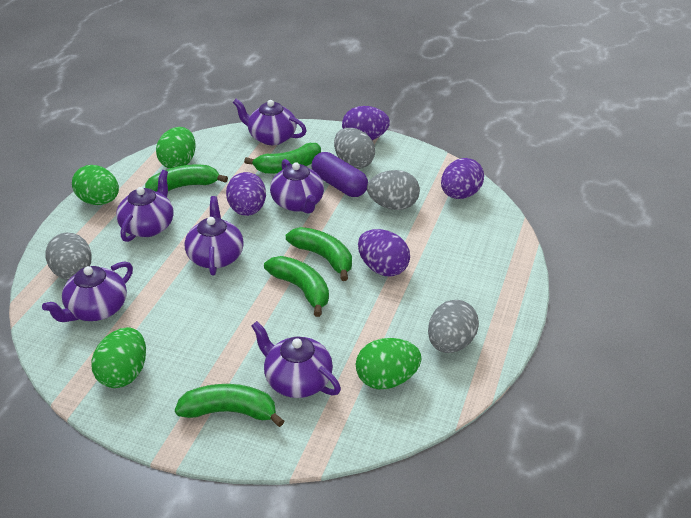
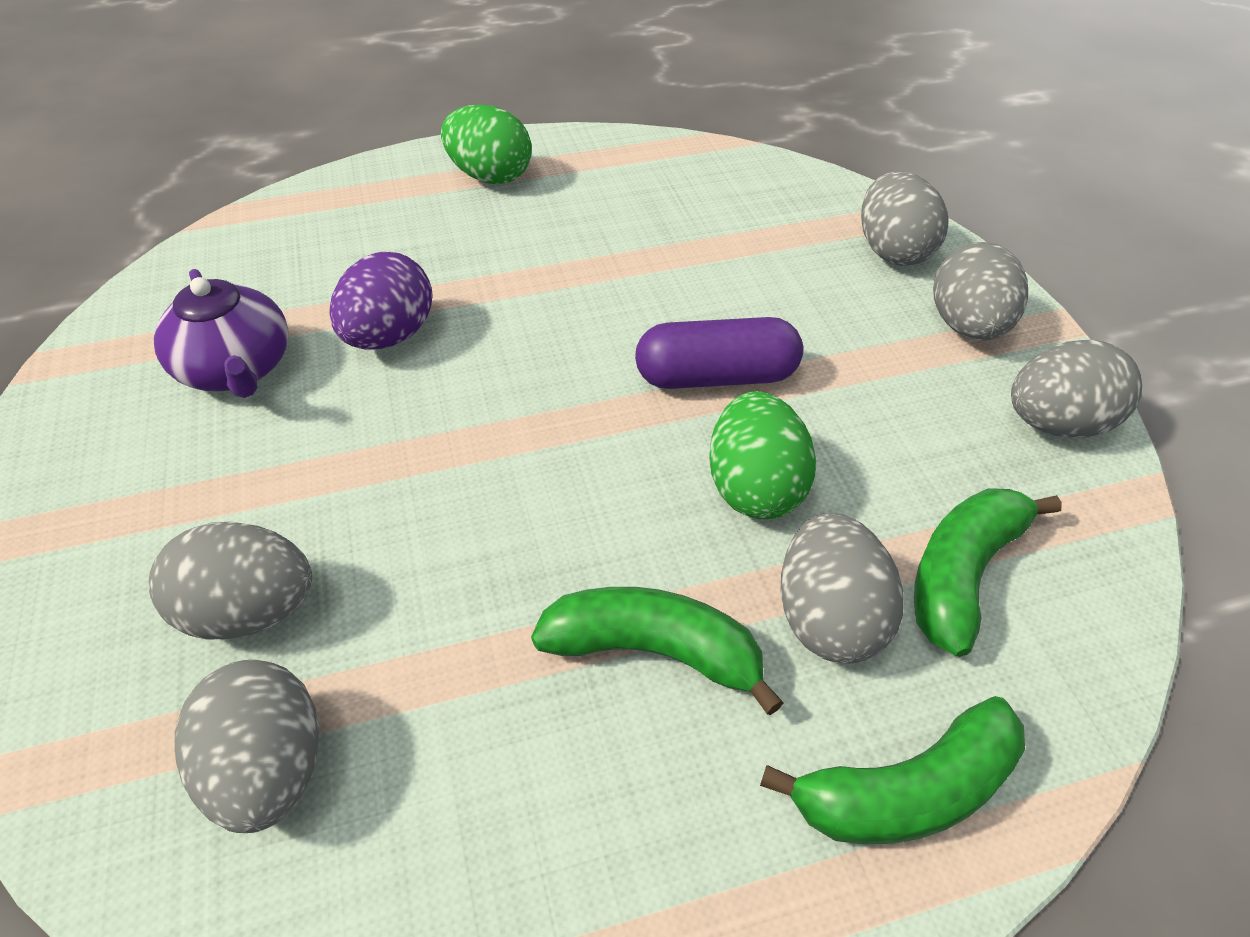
green banana: [145,165,228,192] [175,384,284,427] [244,143,321,174] [264,256,329,317] [286,227,352,281] = 5 -> [531,587,784,715] [760,696,1025,845] [914,488,1062,657] = 3
green egg: [72,165,119,205] [91,327,146,388] [156,127,196,168] [356,338,422,389] = 4 -> [441,105,532,184] [709,391,816,519] = 2
grey egg: [45,233,92,280] [334,128,375,169] [367,170,420,210] [428,300,479,353] = 4 -> [149,522,312,640] [175,660,319,833] [780,513,903,663] [861,171,949,266] [933,242,1028,341] [1011,340,1142,438] = 6
purple egg: [226,172,266,216] [342,106,390,140] [358,229,410,277] [441,158,484,199] = 4 -> [329,252,433,349] = 1
purple teapot: [42,261,133,322] [116,170,174,242] [184,196,244,275] [233,99,307,145] [251,321,341,398] [270,159,324,214] = 6 -> [154,269,288,398] = 1

